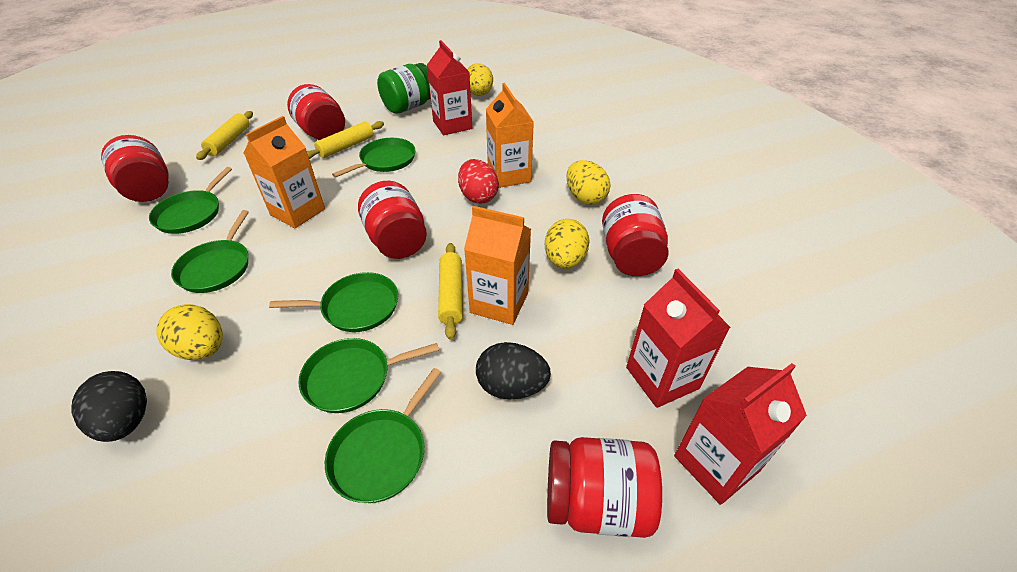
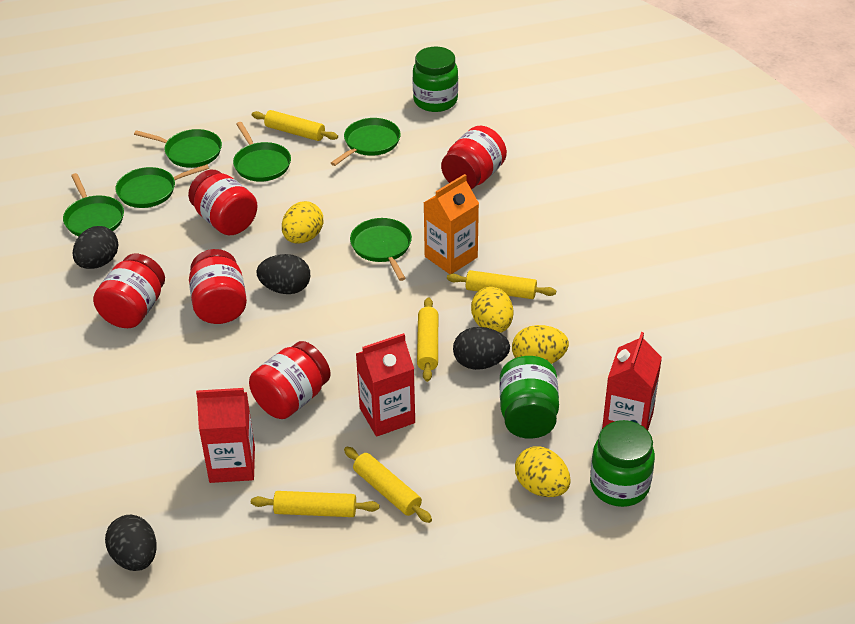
black egg: [72,371,147,442] [476,342,551,399] = 2 -> [73,226,118,269] [105,515,157,571] [256,254,310,294] [453,327,510,370] = 4
green jar: [377,63,431,114] = 1 -> [412,47,458,112] [499,356,559,439] [590,420,655,507] = 3
orange carton: [244,116,325,228] [464,206,531,325] [486,83,534,188] = 3 -> [424,174,479,274] = 1
red egg: [458,159,499,204] = 1 -> none = 0
yellow rolling pin: [196,111,253,160] [307,121,384,159] [438,243,463,340] = 3 -> [251,491,379,517] [252,110,338,141] [344,447,432,523] [417,297,438,382] [447,270,556,299] = 5

